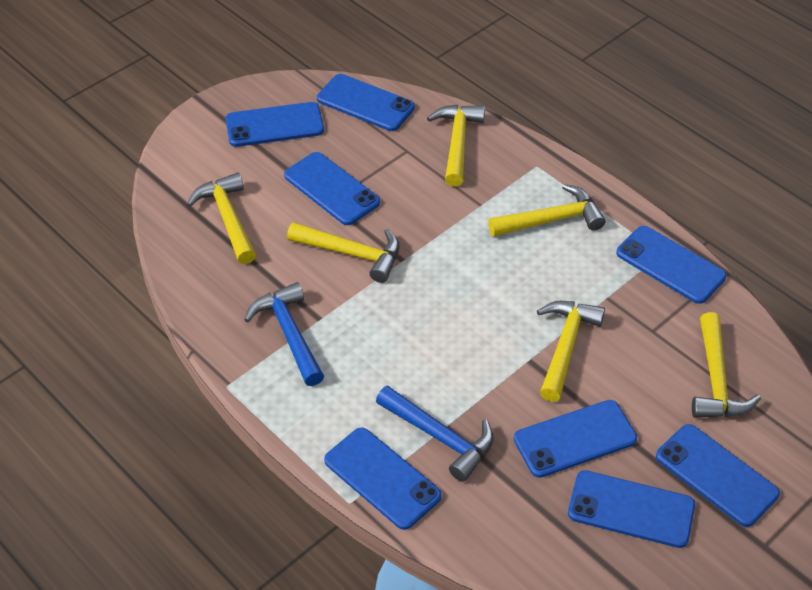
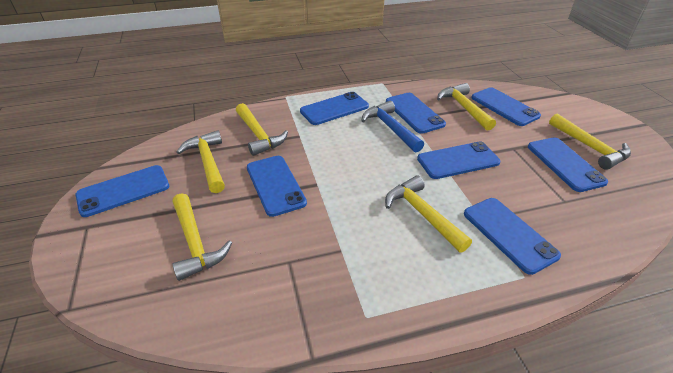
blue hammer: [244,282,324,386] [376,385,494,482] = 2 -> [361,101,424,152] = 1

